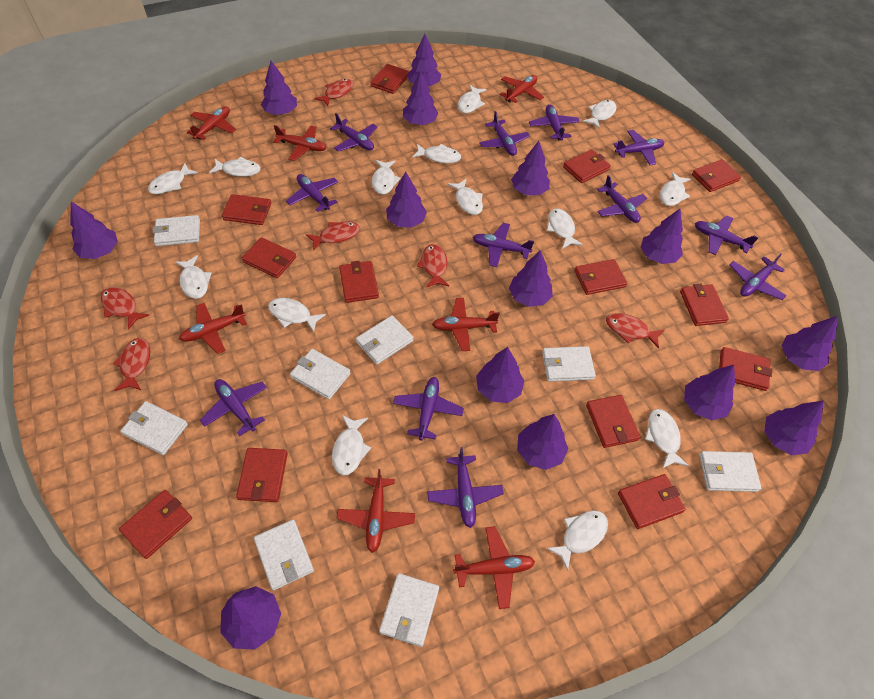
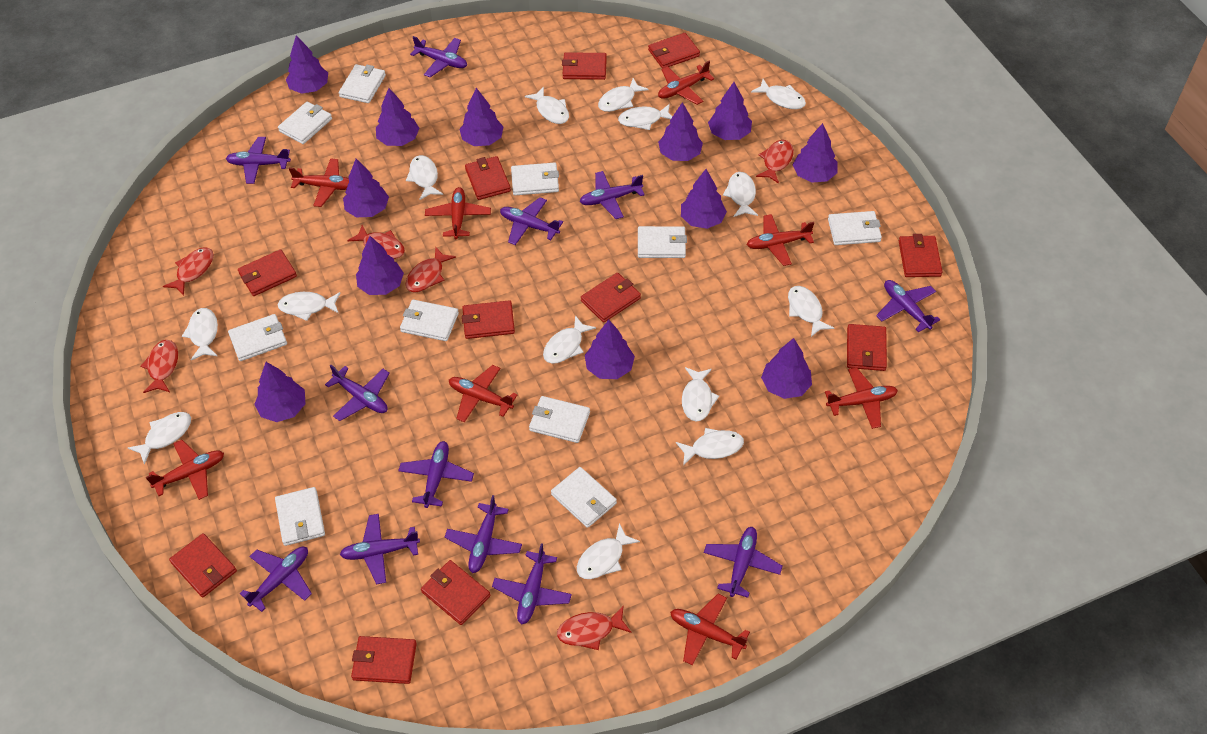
purple tree: [70,202,118,259] [220,586,281,650] [261,61,297,115] [386,172,427,228] [403,71,439,125] [407,34,441,86] [476,347,524,403] [509,250,553,307] [511,141,550,195] [517,414,568,470] [641,209,683,264] [684,365,735,421] [764,400,824,455] [782,316,838,371] = 14 -> [254,362,305,422] [286,35,328,94] [343,159,389,217] [356,236,404,295] [376,88,419,146] [459,88,504,146] [585,320,635,379] [658,102,703,161] [681,169,727,229] [708,82,752,140] [761,338,812,399] [793,123,837,183] = 12
red plane: [179,303,247,354] [187,106,236,140] [273,125,326,161] [337,469,415,553] [432,298,500,351] [453,526,535,609] [500,75,544,103] = 7 -> [146,440,224,500] [289,158,349,207] [425,187,491,239] [449,365,518,422] [658,61,714,105] [670,594,750,666] [747,214,814,266] [825,367,898,429] = 8
red wallet: [119,490,192,559] [222,194,271,225] [236,448,287,502] [242,237,296,278] [339,261,379,303] [370,64,409,94] [563,149,611,183] [574,259,627,295] [586,395,640,448] [618,474,686,529] [680,284,729,326] [692,159,741,192] [719,347,772,391] = 13 -> [169,533,237,598] [238,249,297,296] [351,636,417,684] [421,560,490,625] [462,300,515,339] [465,156,511,200] [562,52,607,80] [581,273,641,323] [648,33,700,69] [847,324,887,371] [899,234,943,277] = 11
white wallet: [120,401,188,455] [153,215,200,246] [254,519,314,591] [290,349,351,400] [356,315,413,365] [379,573,439,647] [542,346,596,382] [699,451,761,492] = 8 -> [228,314,287,361] [275,487,325,546] [278,102,332,144] [339,64,386,103] [400,299,459,341] [511,163,559,195] [529,396,590,443] [551,467,617,528] [638,226,687,258] [828,211,882,245] = 10

